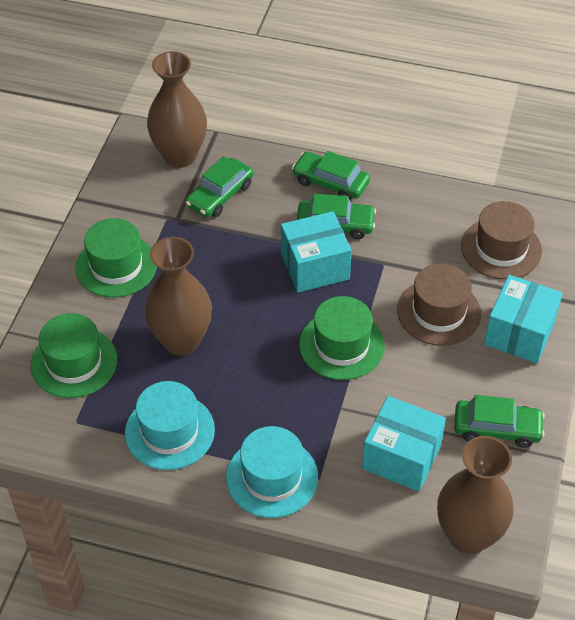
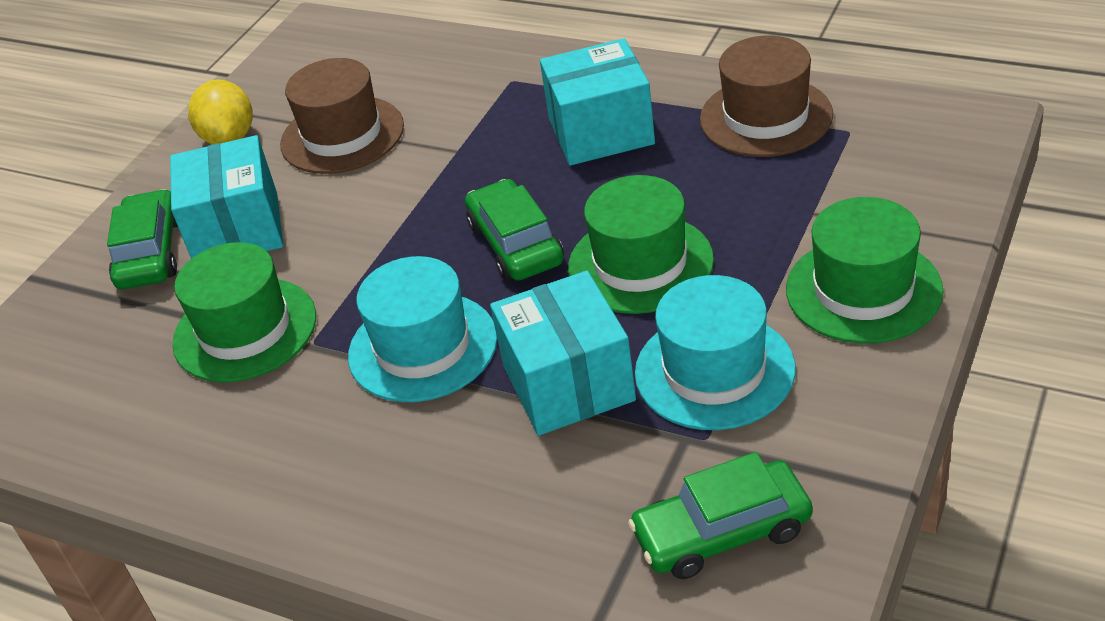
brown vase: [144,237,212,356] [147,51,207,168] [437,436,513,554] = 3 -> none = 0
green car: [186,156,253,217] [292,151,370,200] [297,194,376,239] [454,395,545,448] = 4 -> [107,189,178,289] [465,179,564,281] [628,452,813,579] = 3
yellow lemon: none = 0 -> [188,80,253,145] = 1

